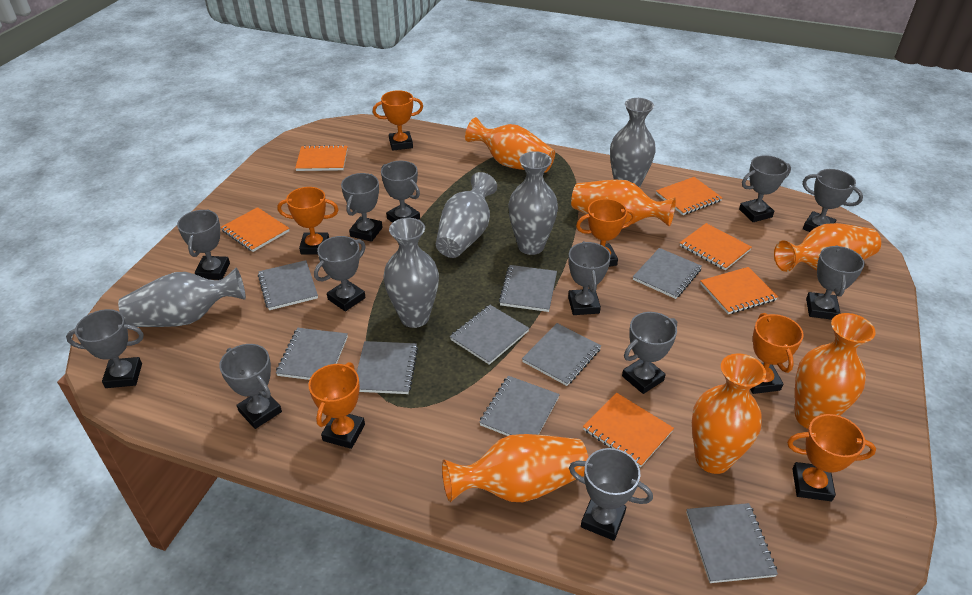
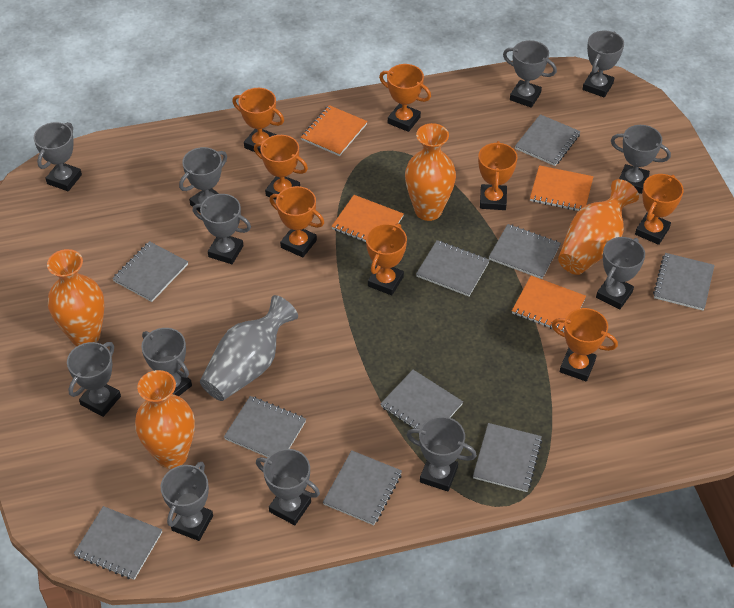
grey notebook: [258,260,318,310] [276,328,348,380] [357,341,418,394] [450,305,529,365] [479,376,560,436] [499,265,557,312] [522,323,601,386] [633,248,702,299] [686,503,778,583] = 9 -> [74,506,162,580] [112,241,188,302] [224,396,306,457] [323,450,402,525] [380,370,463,429] [416,240,490,296] [473,423,542,492] [489,224,561,279] [515,114,581,166] [653,253,715,311] = 10
grey vase: [118,268,246,327] [384,218,439,328] [436,172,497,258] [508,151,558,255] [610,98,656,188] = 5 -> [200,295,298,401] = 1
orange notebook: [221,207,289,252] [295,145,348,171] [583,393,674,467] [656,177,722,215] [680,223,752,270] [700,267,778,314] = 6 -> [301,105,368,156] [331,195,404,242] [512,276,586,332] [530,165,593,211] = 4
orange trophy: [277,187,339,255] [308,362,365,449] [373,90,423,151] [576,199,635,267] [750,313,804,394] [787,414,876,501] = 6 -> [232,88,284,153] [254,135,308,200] [270,186,324,257] [366,223,407,295] [379,64,431,132] [478,141,518,210] [551,308,618,381] [635,174,684,245] = 8
orange vase: [442,434,588,502] [465,117,555,173] [571,180,676,226] [692,353,766,474] [774,223,881,272] [795,313,876,429] = 6 -> [47,249,105,346] [135,370,195,469] [405,123,456,221] [558,179,639,275] = 4

